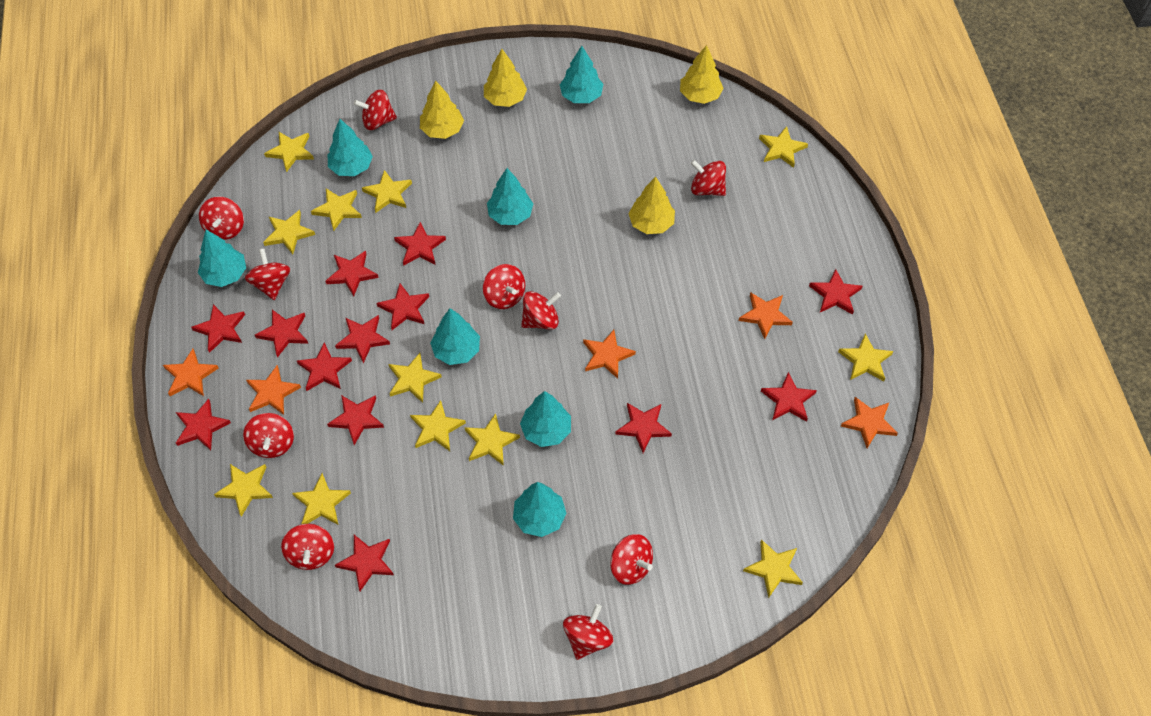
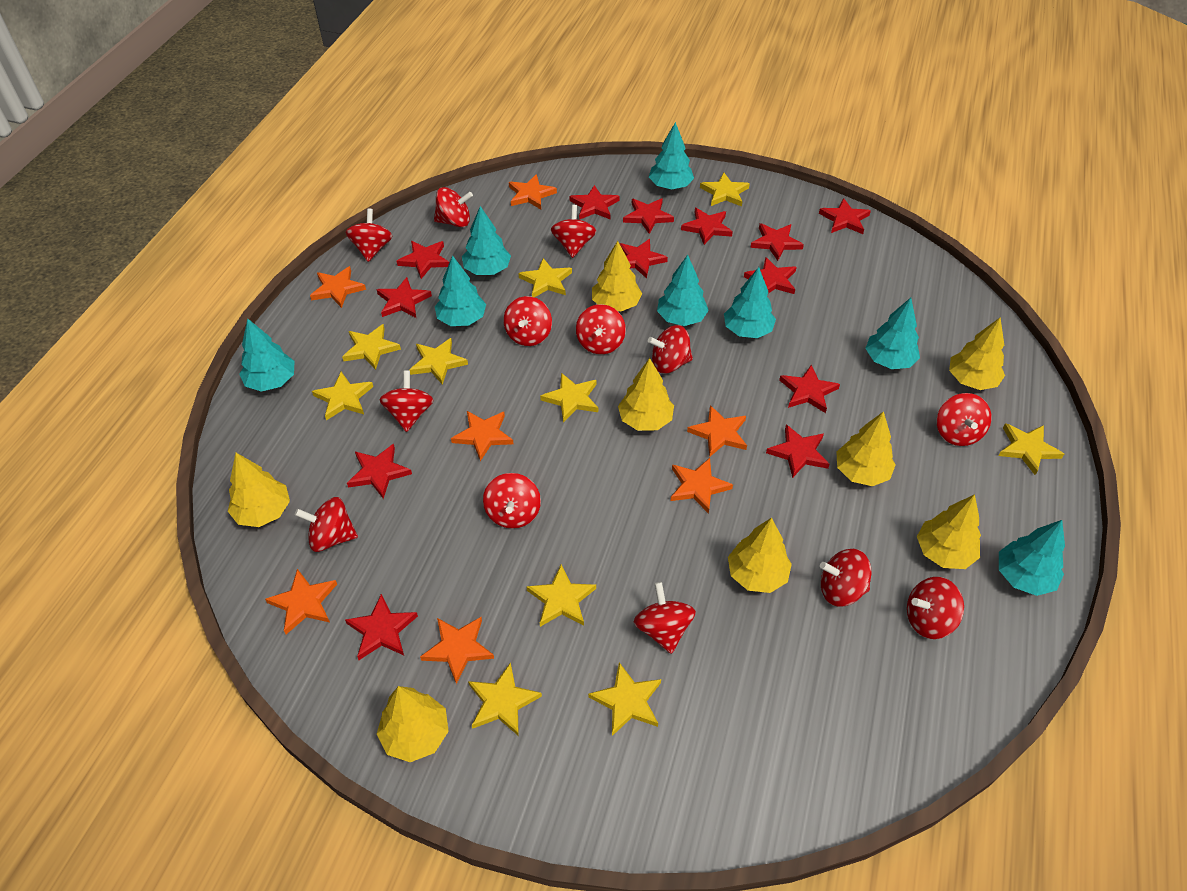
orange star: [163,349,219,396] [246,365,301,415] [583,330,636,379] [739,292,793,339] [841,397,898,448] = 5 -> [265,569,337,634] [310,266,366,308] [420,617,494,684] [451,411,513,461] [509,174,557,210] [671,458,733,514] [687,405,747,457] = 7
red spinning top: [199,196,244,240] [243,413,294,458] [245,248,290,300] [281,524,334,570] [353,90,397,130] [483,264,525,309] [521,291,561,330] [563,604,613,660] [610,534,653,585] [691,160,726,196] = 10 -> [295,497,358,552] [345,209,392,262] [379,370,434,432] [434,187,473,227] [483,473,541,529] [504,296,552,346] [551,205,596,258] [576,304,626,354] [634,582,696,654] [648,325,693,374] [820,549,871,607] [907,577,964,639] [937,393,991,446] = 13
turquoise tree: [198,229,246,287] [328,119,373,176] [430,308,480,365] [487,168,533,225] [513,482,567,537] [520,391,571,447] [559,46,603,103] = 7 -> [239,318,294,392] [435,255,486,326] [462,206,511,275] [649,122,694,189] [657,255,709,326] [724,267,776,338] [865,298,920,369] [999,520,1065,596] = 8
yellow star: [214,464,273,517] [263,210,315,255] [264,132,314,172] [292,473,351,525] [311,189,362,231] [362,170,412,213] [389,353,442,403] [410,400,466,451] [464,413,520,466] [743,540,803,598] [759,126,808,168] [838,334,894,381] = 12 -> [312,372,373,420] [342,324,401,370] [409,338,468,385] [468,662,542,736] [518,258,572,297] [526,565,596,627] [540,373,598,422] [588,662,661,736] [700,173,750,206] [998,423,1064,475] = 10
yellow tree: [420,81,464,139] [484,49,527,107] [628,177,675,234] [680,45,724,104] = 4 -> [228,453,290,527] [377,686,449,762] [592,241,642,311] [618,358,674,431] [728,518,792,593] [836,411,896,486] [917,494,981,569] [949,318,1005,390] = 8

